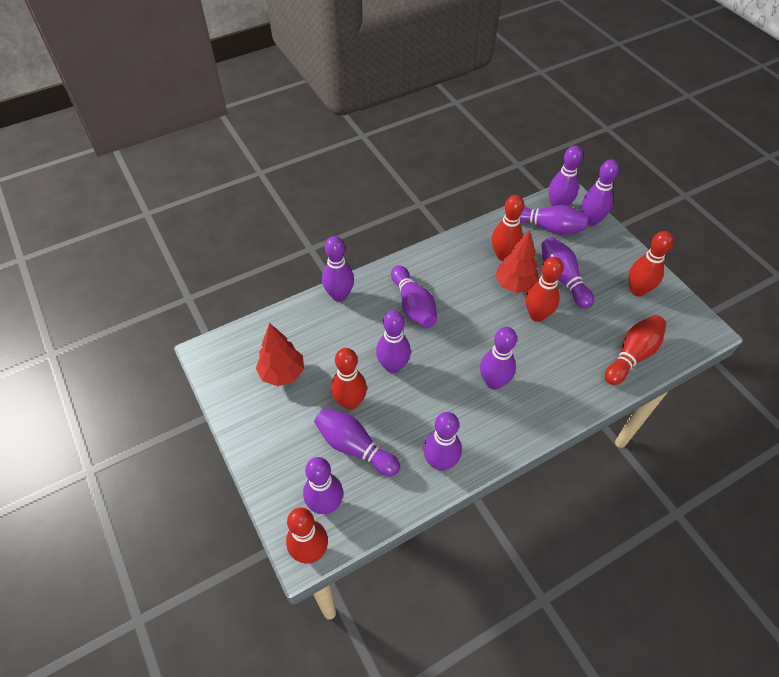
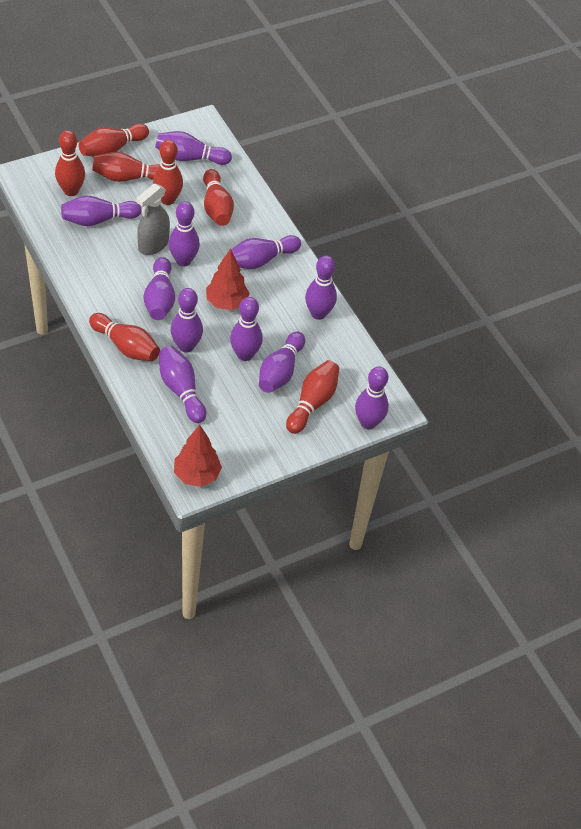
grey spray bottle: none = 0 -> [137,183,170,255] = 1
red bowling pin: [286,507,328,564] [331,348,367,410] [492,195,524,261] [526,257,563,322] [605,315,666,385] [629,231,674,296] = 6 -> [55,130,85,196] [79,124,149,157] [89,313,160,361] [92,152,160,182] [153,140,183,205] [203,169,234,226] [286,360,339,434] = 7

